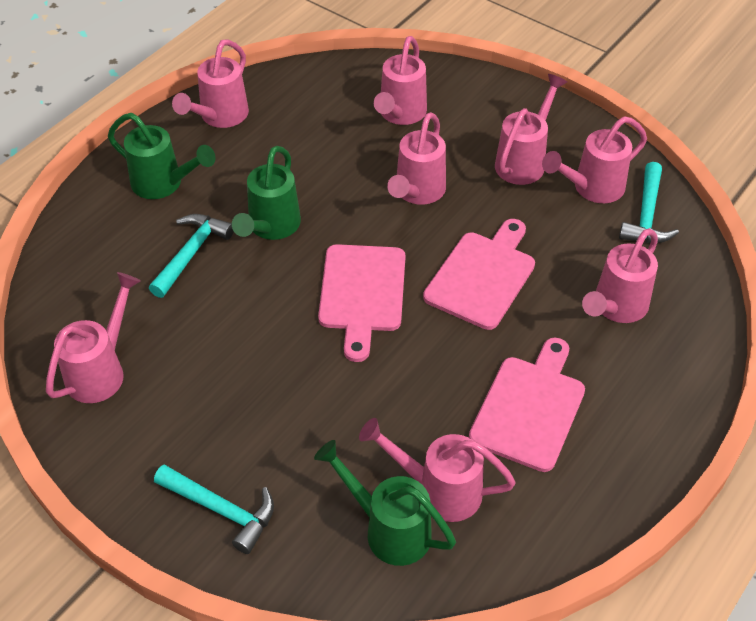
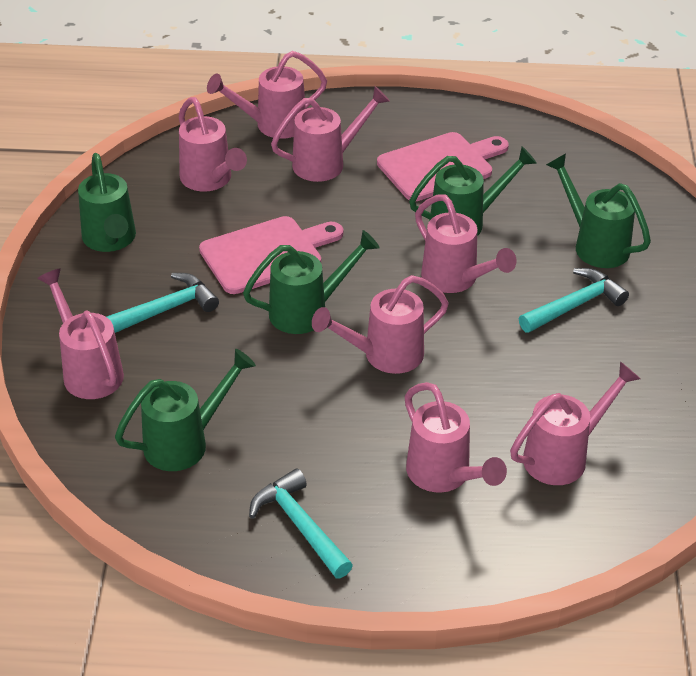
green watering can: [108,113,216,199] [232,146,301,240] [314,440,456,566] = 3 -> [78,153,136,252] [115,349,256,471] [243,230,380,334] [409,147,537,236] [546,153,651,268] = 5
pink cutting board: [318,244,406,362] [423,219,535,330] [469,338,585,472] = 3 -> [199,216,344,294] [377,132,509,201] = 2

